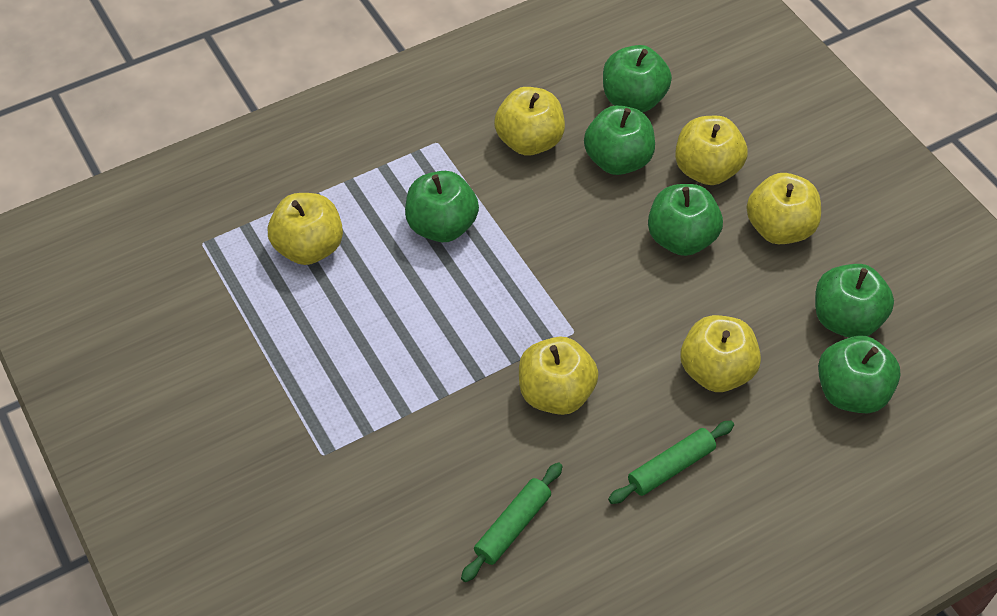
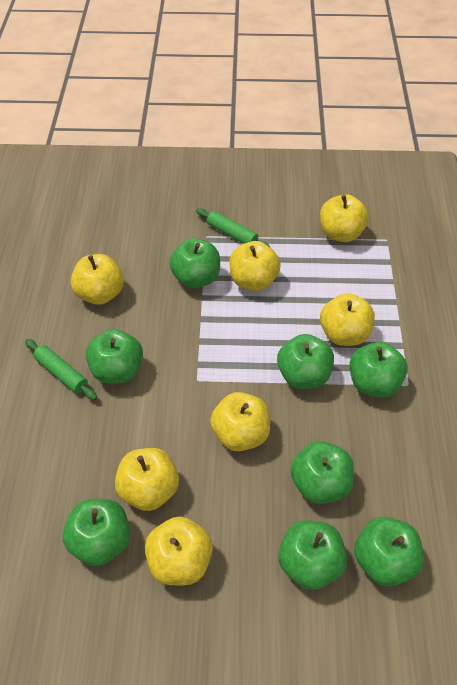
green apple: [405,171,479,242] [584,105,655,175] [603,45,672,112] [648,184,723,256] [815,264,894,338] [818,336,901,413] = 6 -> [63,499,131,566] [86,329,143,384] [169,238,220,288] [277,334,334,389] [278,520,347,590] [291,441,354,504] [349,342,408,398] [354,517,424,586] = 8
yellow apple: [268,193,343,265] [494,87,565,156] [519,337,599,415] [675,116,748,185] [680,315,761,392] [747,173,821,244] = 6 -> [71,254,124,305] [115,448,179,511] [145,516,213,585] [210,392,270,451] [229,241,281,291] [320,194,369,242] [320,293,375,346] = 7

